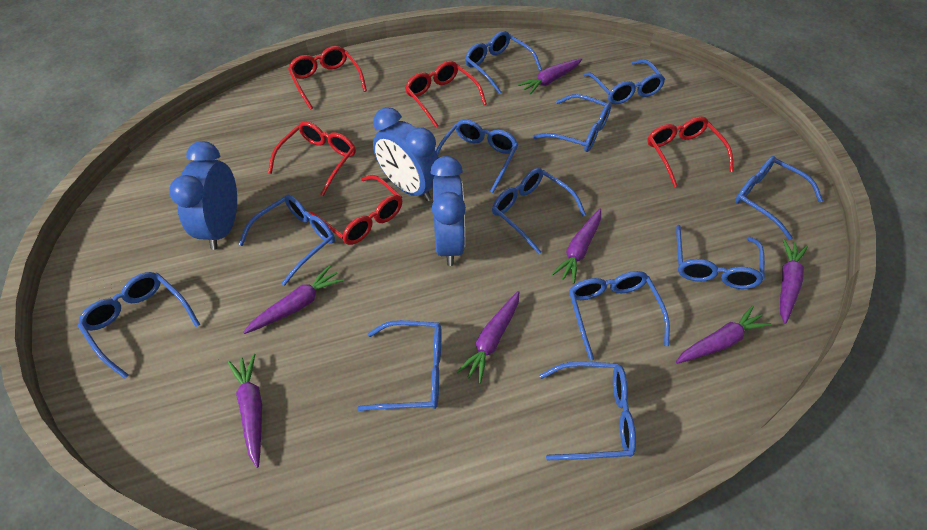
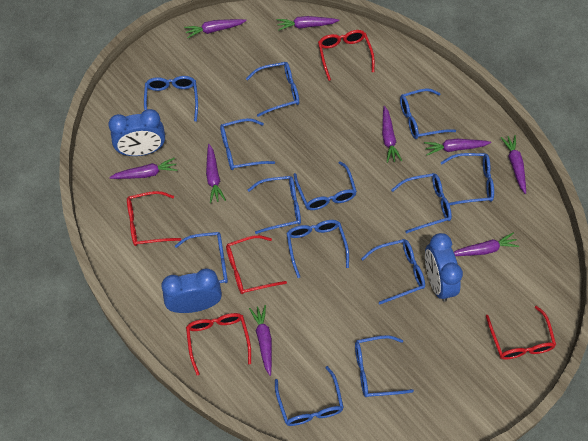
blue glasses: [78,272,200,379] [238,195,335,286] [357,320,441,411] [436,119,518,193] [465,31,542,94] [492,168,586,254] [533,94,611,152] [539,361,636,460] [569,271,670,360] [583,59,665,104] [676,225,765,289] [735,156,823,240] = 12 -> [144,76,198,121] [175,232,228,283] [220,118,275,170] [246,62,299,117] [248,176,301,234] [275,366,344,426] [286,220,349,278] [294,161,357,210] [355,335,414,397] [361,239,425,304] [391,173,452,234] [400,88,456,139] [441,153,494,205] = 13
purple carrot: [228,353,262,468] [243,265,344,334] [456,291,519,384] [518,58,582,95] [552,209,601,284] [676,305,771,364] [780,239,808,324] = 7 -> [109,158,178,179] [184,19,247,39] [206,144,226,203] [249,305,272,376] [277,16,339,31] [382,106,402,163] [424,139,491,155] [454,232,519,256] [500,135,526,194] = 9

